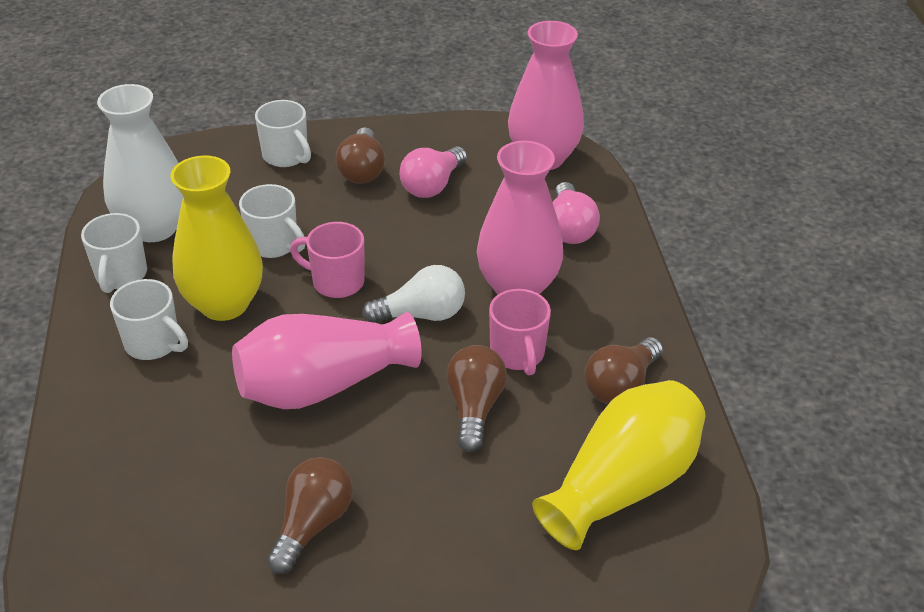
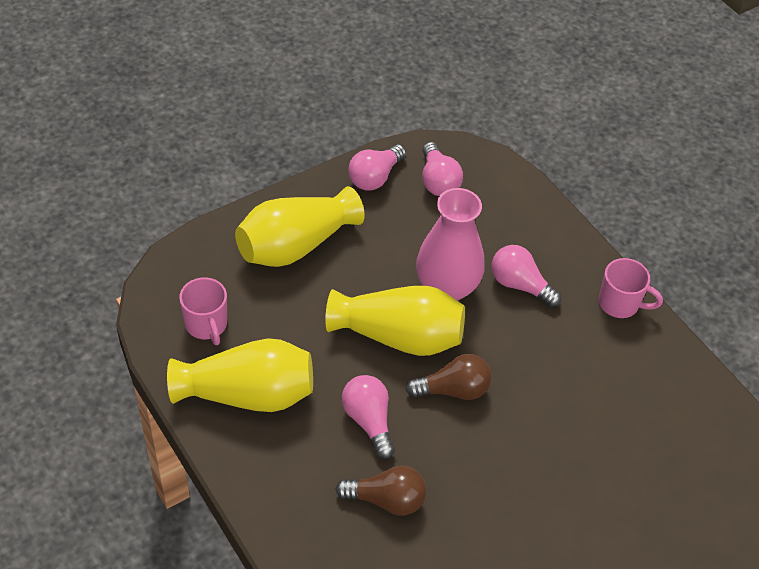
brown light bulb: [266,457,353,574] [336,127,385,184] [446,345,507,452] [585,337,663,404] = 4 -> [335,466,426,516] [406,354,492,400] = 2
pink light bulb: [400,146,467,198] [553,182,600,244] = 2 -> [342,375,395,459] [348,144,406,191] [422,142,463,196] [492,245,561,307] = 4
pink vase: [232,312,421,409] [477,141,563,295] [508,21,584,170] = 3 -> [416,188,484,301] = 1
white light bulb: [362,265,465,323] = 1 -> none = 0
white mug: [81,213,147,293] [110,279,188,360] [239,184,305,258] [255,100,311,167] = 4 -> none = 0
white vase: [97,84,184,242] = 1 -> none = 0
yellow vase: [171,155,263,321] [532,380,706,550] = 2 -> [167,338,313,412] [235,186,365,267] [325,286,465,356] = 3

